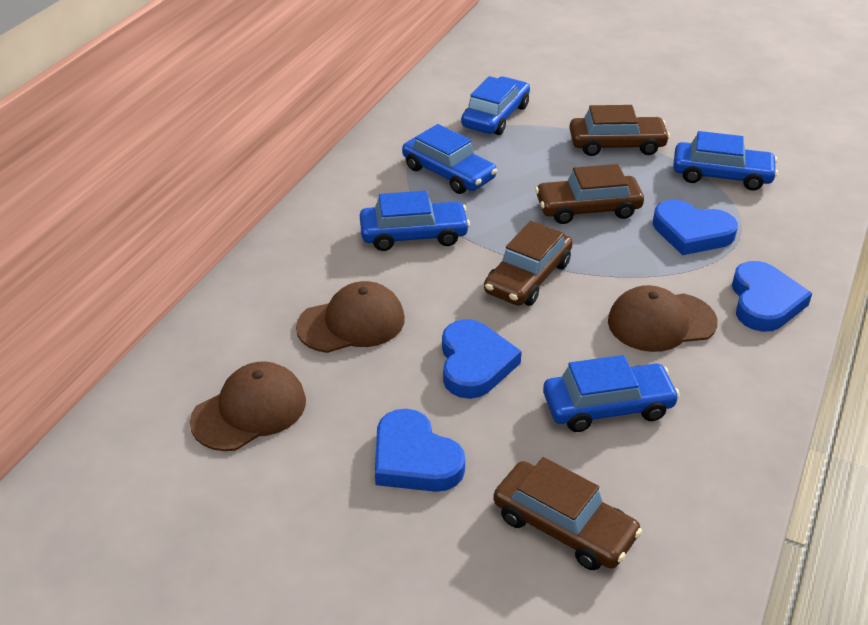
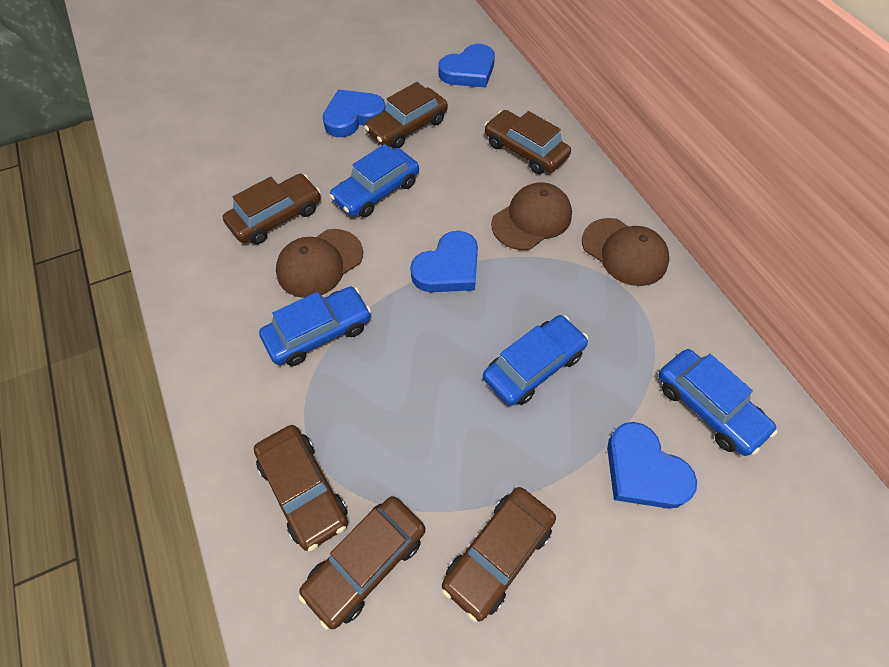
blue car: [360,191,470,251] [402,124,497,194] [461,76,530,135] [543,355,680,432] [673,131,778,191] = 5 -> [259,287,371,366] [329,144,419,218] [483,315,588,406] [658,349,777,456] = 4
brown car: [484,221,573,306] [493,457,642,570] [535,164,644,224] [569,105,670,156] = 4 -> [223,174,321,244] [254,425,348,551] [298,496,425,630] [364,82,448,148] [442,487,556,622] [485,110,571,174] = 6

